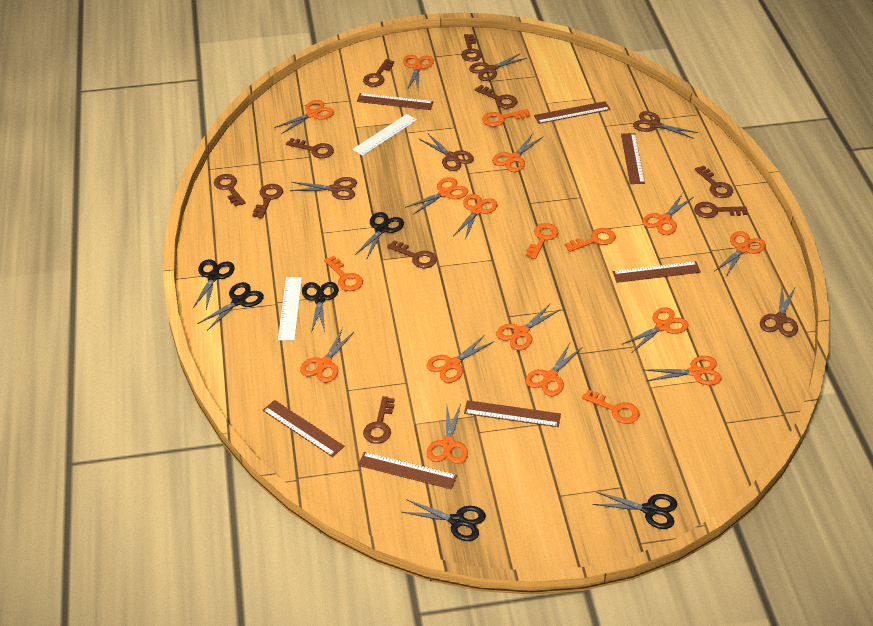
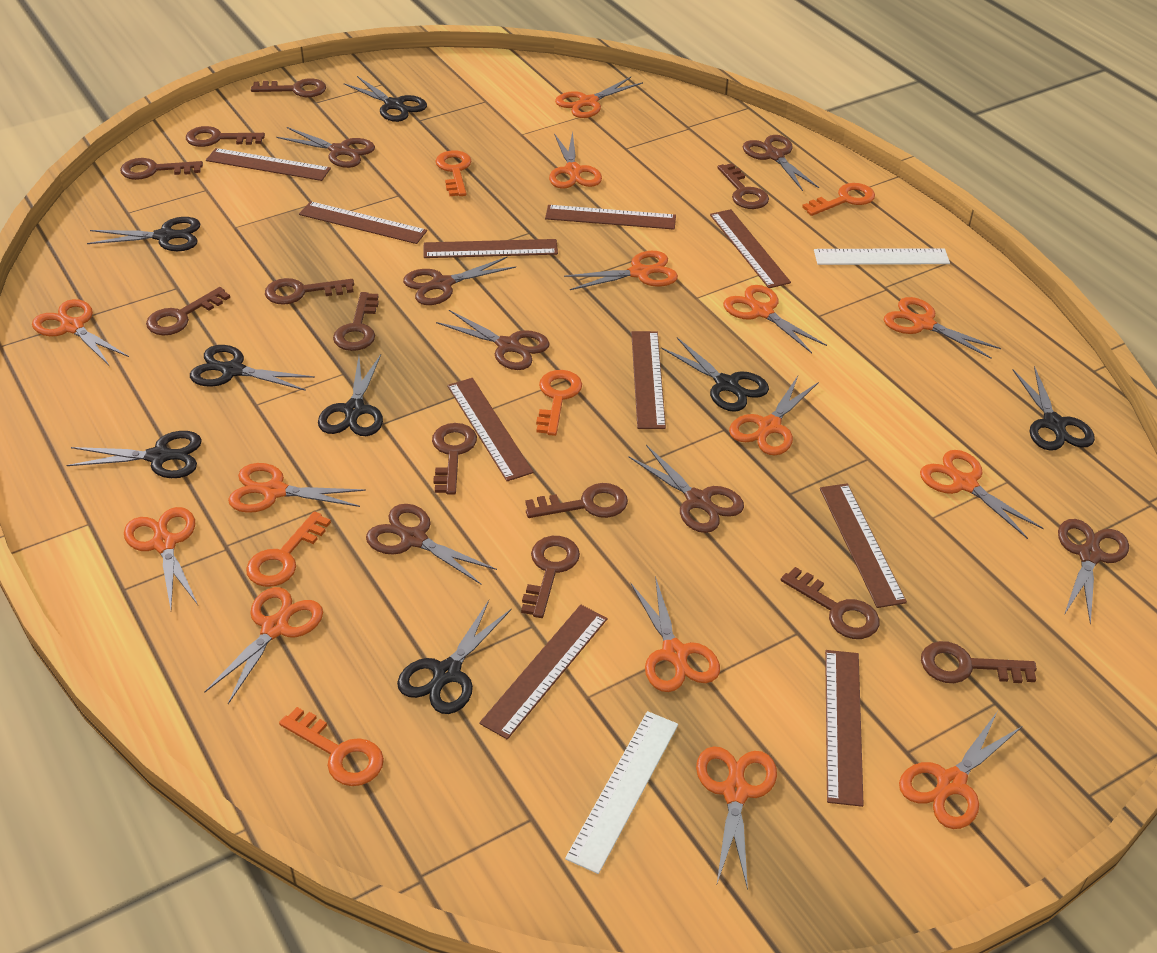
black scissors: [193,259,235,309] [197,282,264,331] [302,282,339,333] [355,212,404,258] [402,499,486,541] [592,491,677,529] = 6 -> [66,431,202,478] [87,217,201,251] [190,345,315,391] [318,354,383,436] [344,76,427,122] [397,600,512,714] [661,337,769,412] [1013,366,1095,451] = 8
brown key: [214,174,245,207] [253,184,283,219] [286,138,334,158] [363,59,394,87] [363,396,394,444] [387,240,437,268] [461,34,482,62] [475,85,517,109] [694,202,747,218] [695,166,733,198] = 10 -> [120,158,203,180] [146,287,230,336] [186,126,265,147] [251,78,326,97] [265,278,354,305] [333,292,379,351] [432,423,477,494] [521,536,580,618] [525,483,628,518] [717,163,769,209] [781,567,880,639] [921,641,1037,683] = 12
brown ruler: [263,400,344,457] [357,93,433,110] [358,452,457,489] [464,400,561,427] [534,101,611,124] [613,261,701,283] [621,133,645,184] = 7 -> [206,148,331,181] [299,201,427,244] [424,239,558,258] [447,378,533,481] [479,605,607,740] [545,205,676,230] [631,331,666,429] [710,209,791,288] [820,483,907,608] [825,650,864,807] = 10
brown scissors: [290,177,357,200] [418,134,474,171] [469,53,527,81] [633,111,698,139] [760,286,798,337] = 5 -> [276,127,375,168] [366,504,497,584] [403,257,516,305] [436,310,550,370] [629,445,744,533] [742,135,819,191] [1058,519,1129,624] = 7

